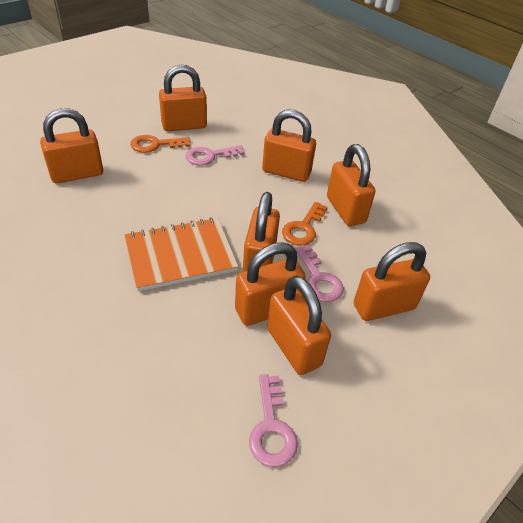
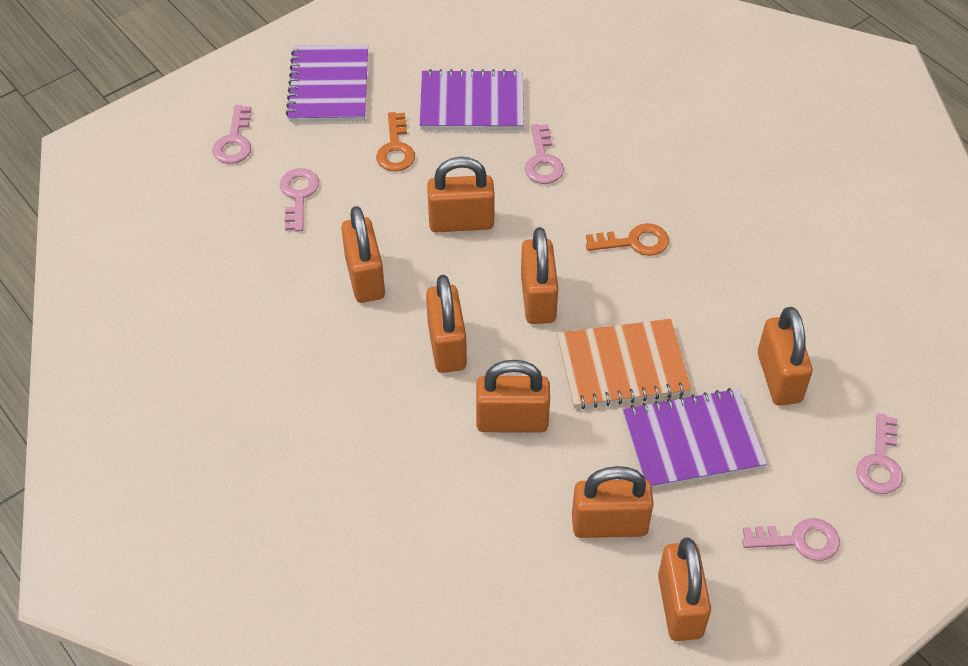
pink key: [186,145,245,165] [249,374,298,467] [295,245,344,302] = 3 -> [212,105,251,164] [280,168,319,232] [525,124,564,184] [742,518,840,561] [856,413,903,494] = 5
purple notebook: none = 0 -> [286,45,368,122] [420,69,524,130] [623,388,767,488] = 3

